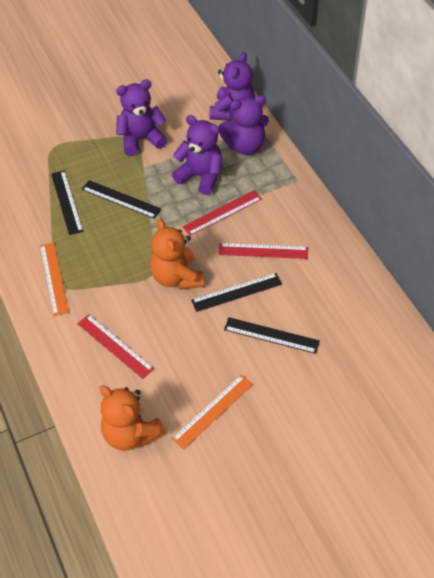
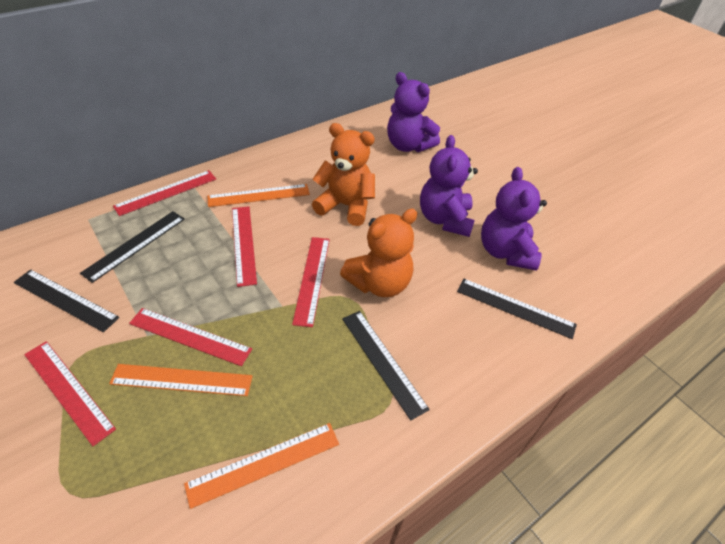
orange ruler: [40,243,69,316] [172,374,253,450] = 2 -> [109,364,253,396] [184,423,339,509] [207,184,310,207] = 3
purple teddy bear: [116,79,167,156] [172,115,222,195] [210,52,255,121] [218,95,269,155] = 4 -> [387,72,440,152] [420,135,478,237] [481,167,547,271] = 3
red ruler: [77,314,154,379] [182,190,262,236] [219,243,308,259] = 3 -> [24,341,116,446] [113,170,216,216] [129,308,252,366] [232,206,257,287] [292,237,330,327] = 5

